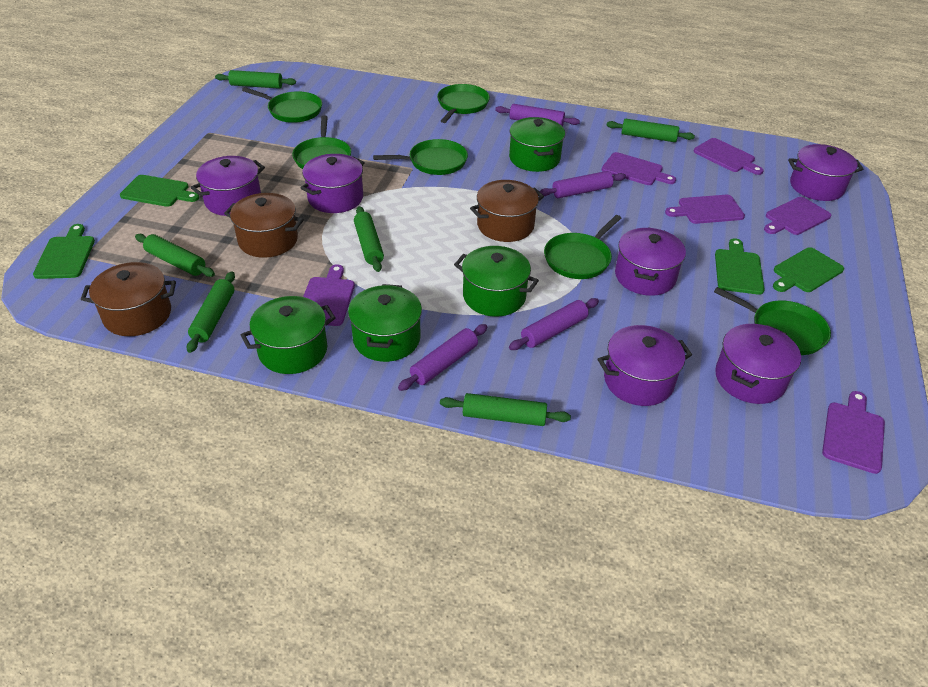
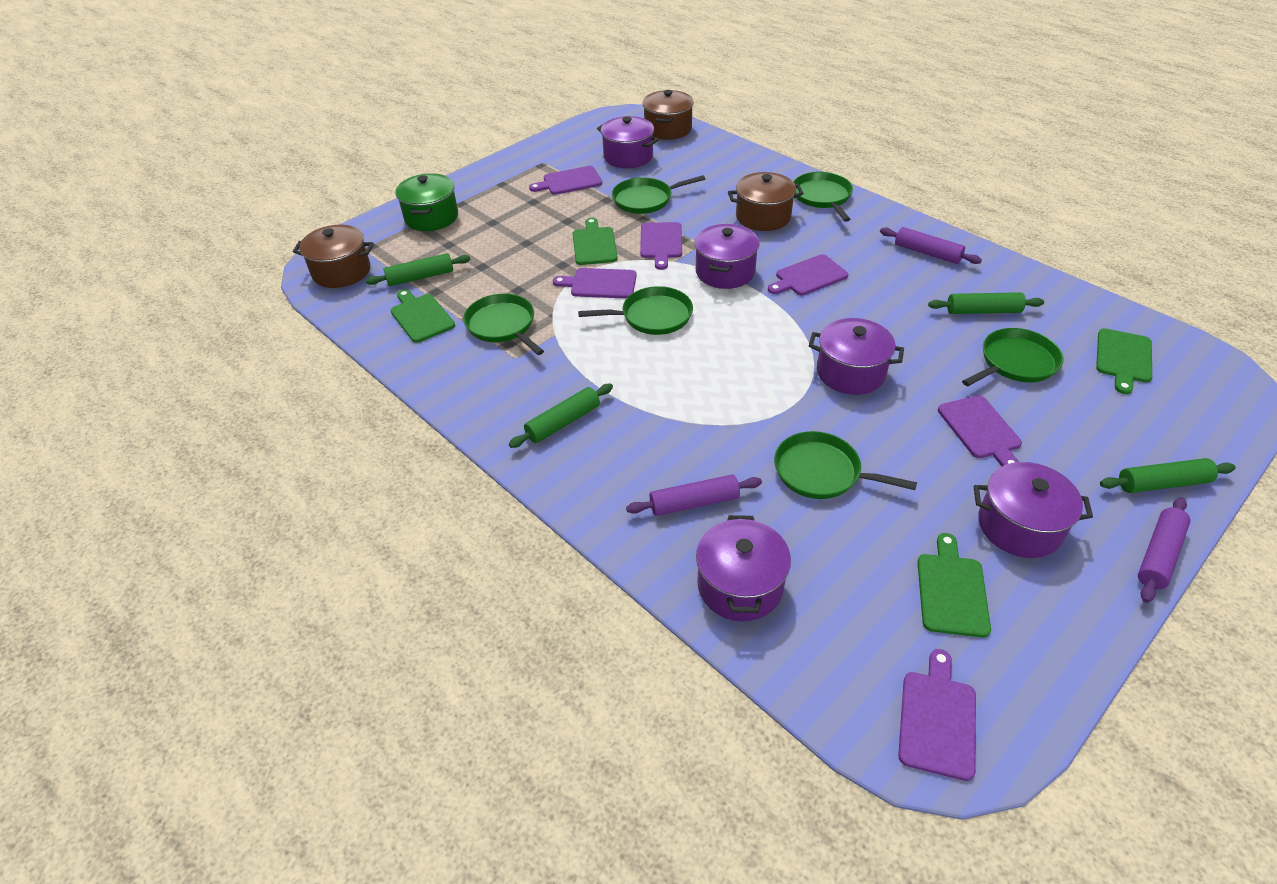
green pot: [241,296,336,374] [348,284,422,362] [454,246,539,317] [509,117,565,172] = 4 -> [395,173,458,231] = 1
green rolling pin: [135,234,215,277] [187,271,235,353] [215,70,296,89] [354,206,384,272] [440,393,571,426] [606,119,695,142] = 6 -> [366,253,471,286] [509,384,613,448] [928,292,1044,314] [1100,458,1236,493] = 4
purple pot: [191,156,265,216] [301,154,365,213] [598,325,692,406] [615,227,686,296] [715,324,801,404] [788,144,864,201] = 6 -> [597,116,659,168] [694,224,760,289] [696,515,791,622] [809,318,904,395] [974,462,1093,558] = 5
purple rolling pin: [398,324,487,391] [495,104,580,126] [509,298,599,350] [539,171,626,198] = 4 -> [626,474,762,516] [880,227,982,264] [1138,497,1191,603] = 3

